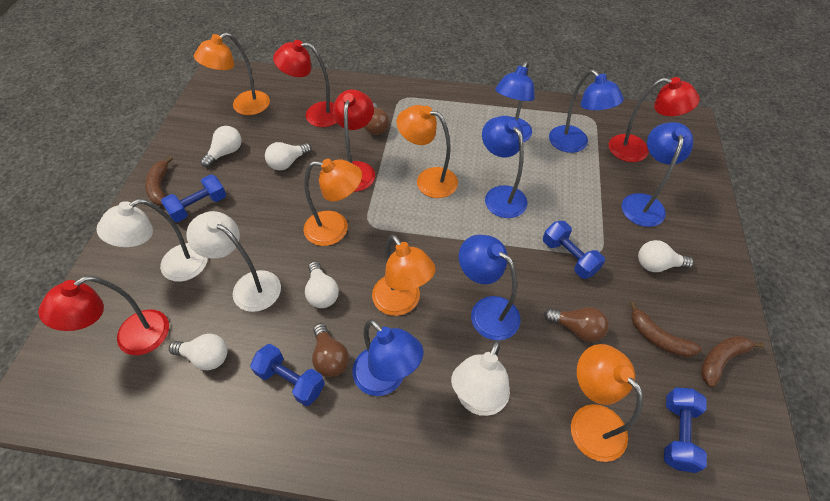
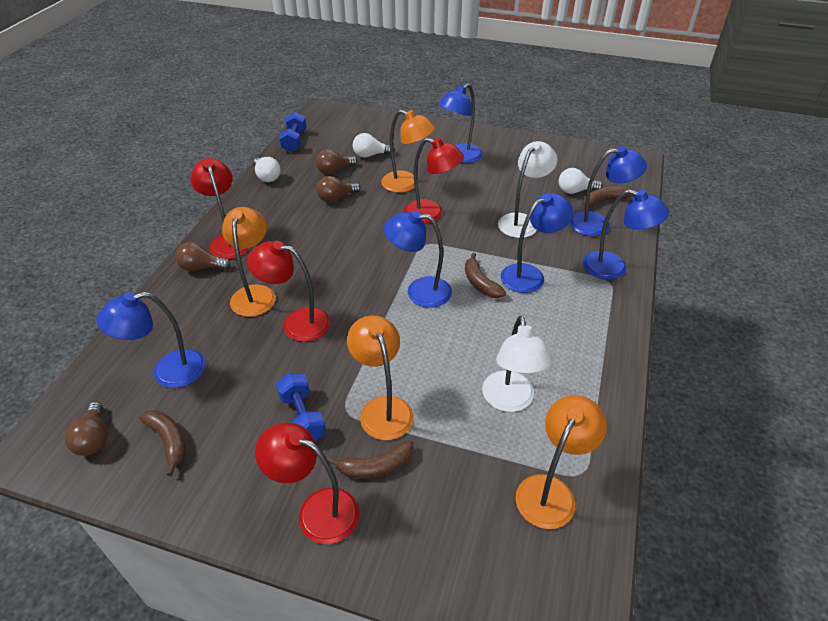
blue dumbbell: [161,174,226,222] [250,344,325,406] [543,221,605,279] [664,388,707,473] = 4 -> [276,373,326,441] [279,112,307,152] = 2
brown banana: [145,156,173,206] [630,301,702,358] [701,336,764,387] = 3 -> [139,410,186,476] [328,440,413,478] [465,253,506,298] [583,186,635,207] = 4
brown light bulb: [312,323,349,377] [364,103,389,135] [544,307,609,342] = 3 -> [64,402,108,456] [175,242,231,271] [316,149,357,175] [316,176,361,202] = 4
orange lamp: [194,32,270,115] [304,159,362,246] [372,235,436,316] [396,105,458,198] [571,344,643,462] = 5 -> [222,207,276,317] [347,316,413,440] [381,110,435,193] [516,395,607,529] = 4
white lamp: [96,199,208,282] [186,211,281,312] [451,340,510,416] = 3 -> [482,316,552,412] [498,141,558,238] = 2
white light bulb: [169,334,227,370] [201,126,241,168] [265,142,312,170] [305,261,339,308] [638,240,694,272] = 5 -> [253,157,280,182] [353,133,395,158] [559,168,603,194] = 3

